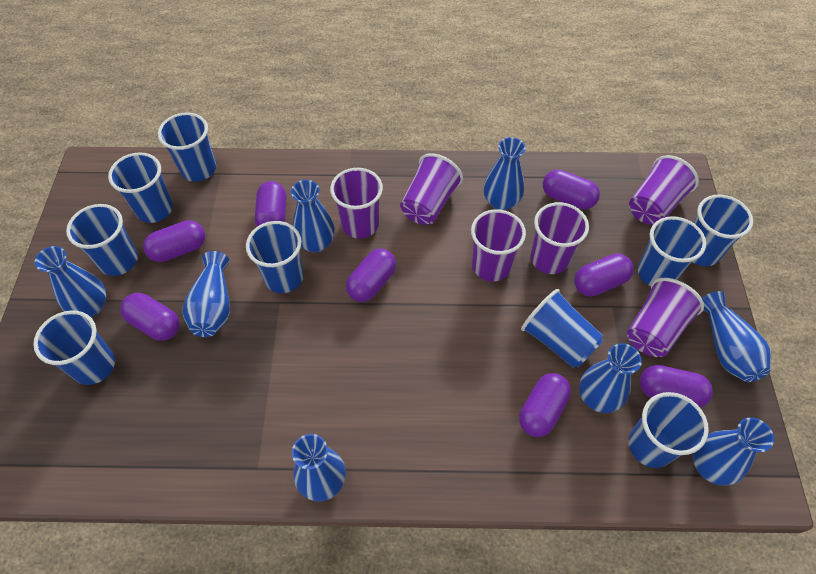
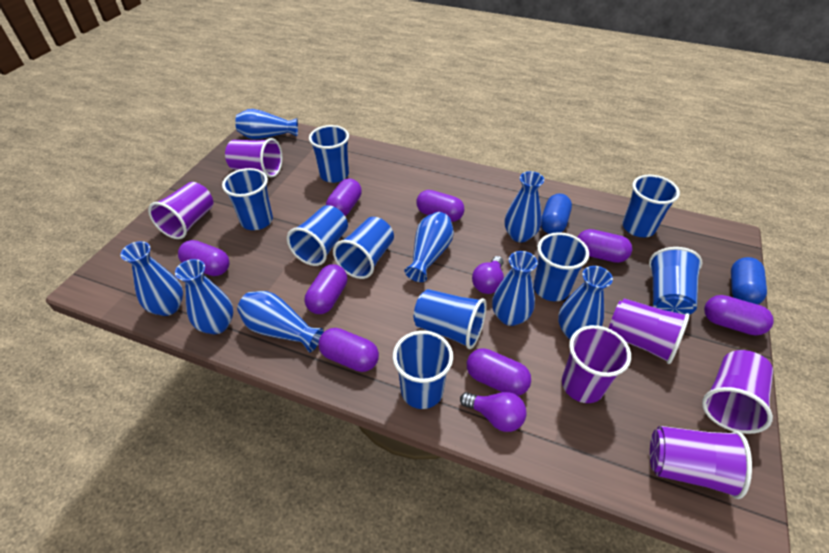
blue capsule: none = 0 -> [541,193,572,234] [731,257,767,305] = 2
purple light bulb: none = 0 -> [460,392,527,432] [472,256,504,294] = 2

